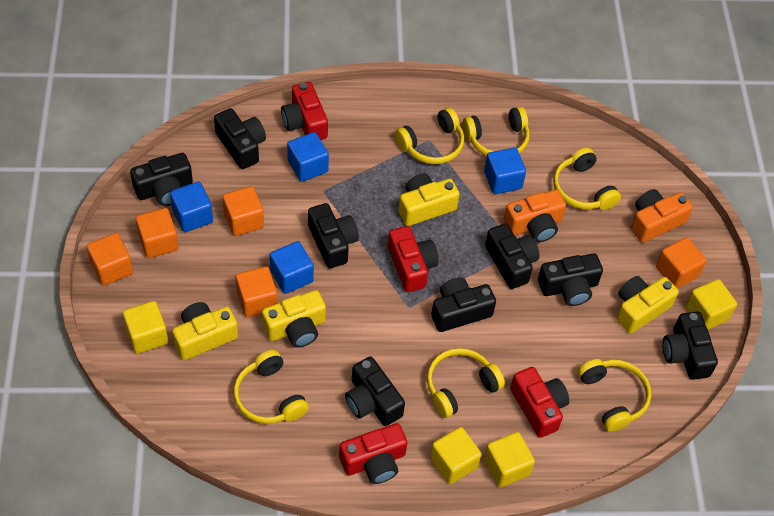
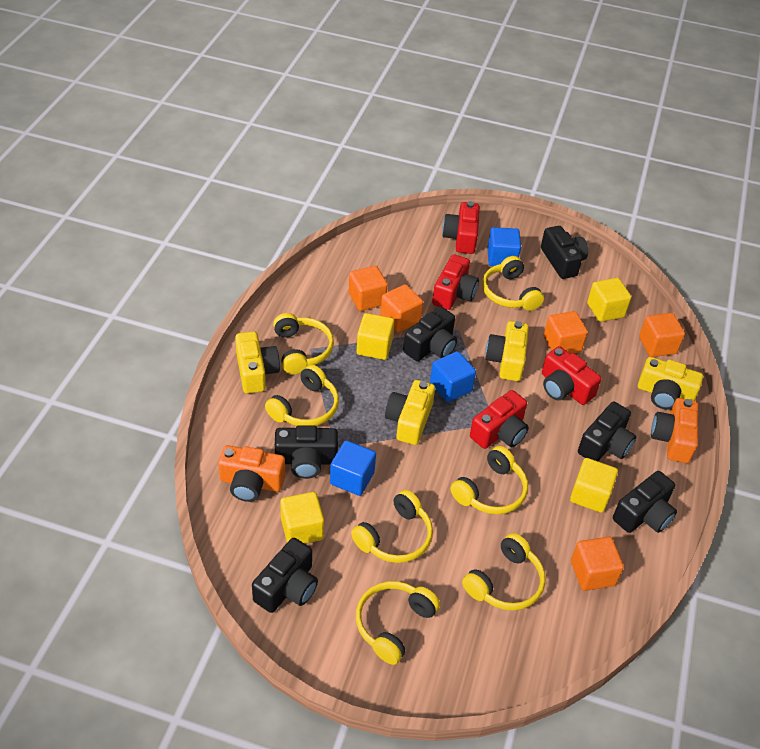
black camera: [130,153,193,206] [214,108,266,169] [308,203,359,269] [345,356,405,426] [431,277,496,332] [485,224,539,289] [538,253,603,306] [662,311,718,380] = 8 -> [252,538,318,613] [275,425,338,479] [403,307,457,361] [541,226,588,279] [578,402,636,461] [613,471,677,533] = 6
blue cube: [170,182,213,232] [270,241,314,294] [287,132,329,182] [484,147,526,194] = 4 -> [330,440,376,496] [430,351,476,402] [487,227,521,266] = 3
yellow headphones: [233,350,309,424] [395,107,464,164] [427,348,505,418] [463,106,530,156] [553,148,621,210] [578,359,651,432] = 6 -> [265,365,339,426] [273,313,334,374] [351,490,433,563] [356,581,440,665] [450,446,528,514] [462,533,545,611] [482,256,544,311] = 7

